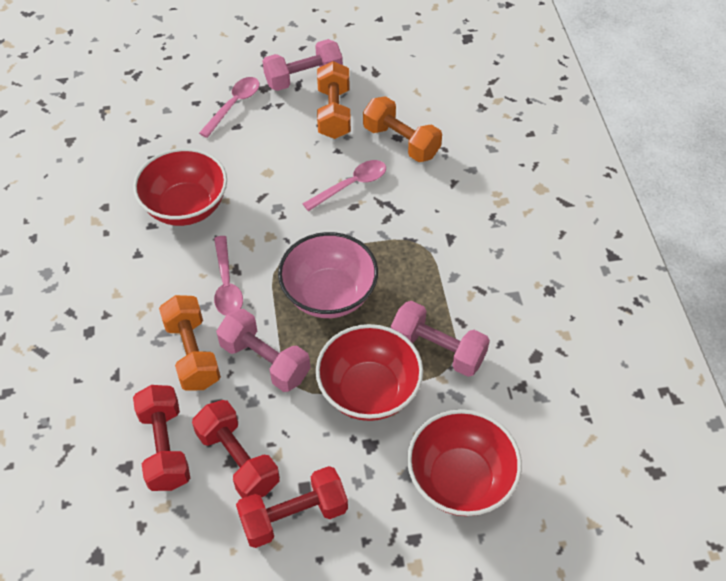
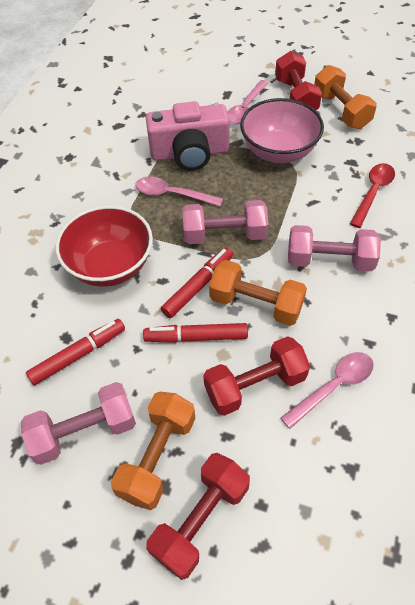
pink camera: none = 0 -> [146,101,230,171] = 1
red bowl: [133,148,227,226] [316,324,423,421] [407,409,522,516] = 3 -> [55,206,153,287] = 1
red marker: none = 0 -> [26,319,125,385] [143,323,248,343] [161,247,233,318] = 3
red spoon: none = 0 -> [350,163,395,228] = 1

